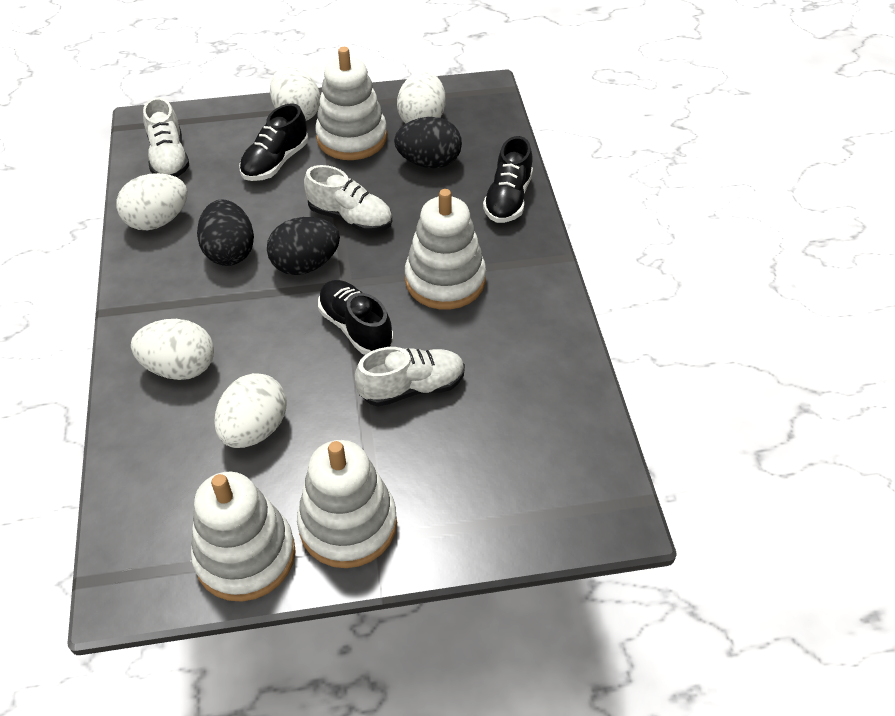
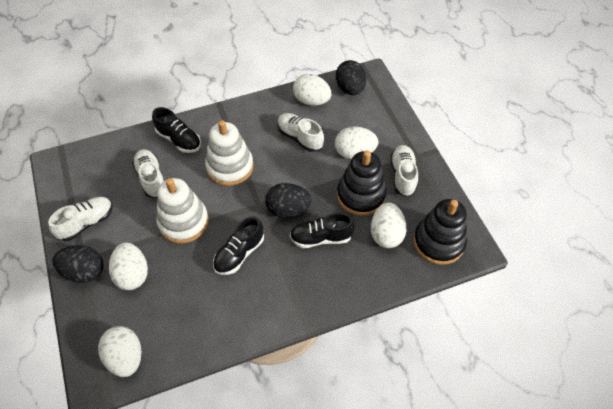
black stacking toy: none = 0 -> [337,150,387,216] [413,199,467,265] = 2
white shoe: [143,97,189,177] [304,165,392,232] [355,347,465,407] = 3 -> [48,197,113,241] [132,149,164,198] [277,113,324,152] [390,145,418,197] = 4
white stacking toy: [191,472,296,602] [297,440,397,568] [315,47,387,160] [405,189,486,310] = 4 -> [156,178,209,243] [205,120,254,186] = 2

